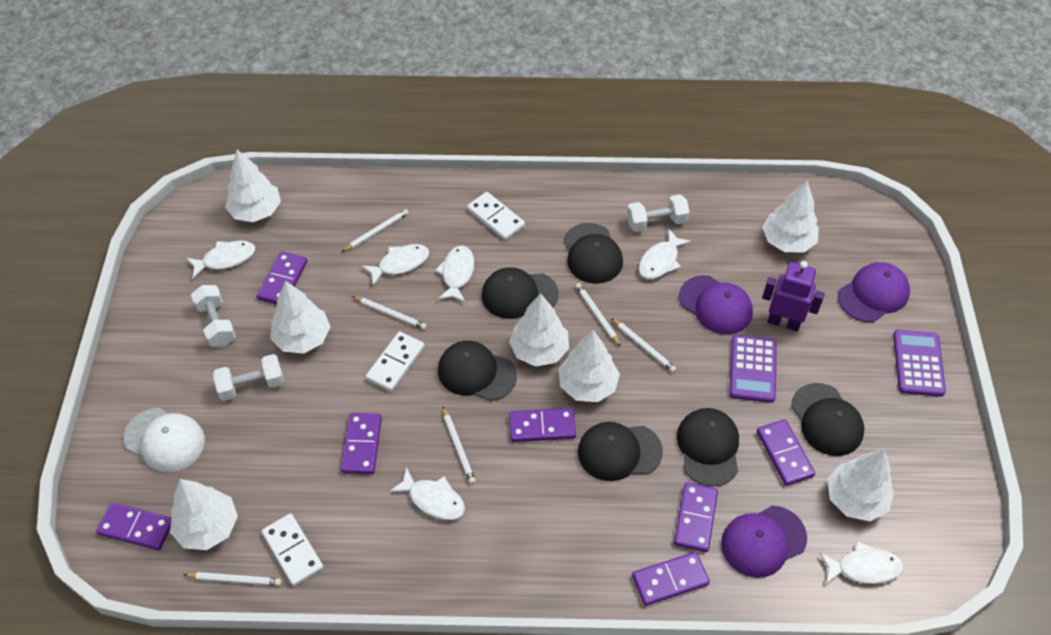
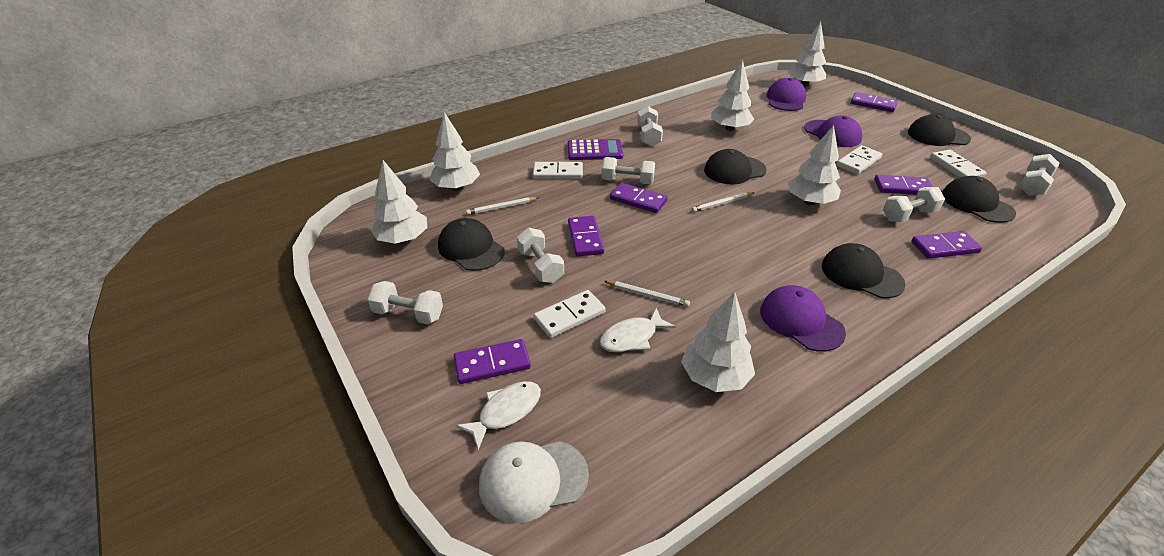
black cap: [438,341,517,401] [482,267,559,319] [564,223,623,284] [578,422,663,481] [677,408,739,487] [791,383,864,456] = 6 -> [438,218,505,271] [704,149,767,184] [822,243,906,298] [908,114,971,146] [942,176,1016,223] = 5
purple calculator: [729,334,777,403] [893,330,946,397] = 2 -> [568,139,623,160] = 1
purple domino: [96,502,171,550] [257,251,307,304] [341,413,382,474] [509,408,576,442] [632,552,710,606] [674,482,718,552] [757,419,815,486] = 7 -> [454,339,531,384] [568,216,604,257] [610,183,668,213] [851,92,898,112] [874,175,933,195] [911,231,982,259] = 6
purple robot: [762,261,825,331] = 1 -> none = 0
white domino: [261,513,324,586] [366,331,425,392] [467,192,525,240] = 3 -> [533,162,583,179] [534,290,606,338] [837,145,882,174] [930,149,987,178] = 4
white dumbbell: [191,285,236,347] [213,354,284,401] [627,194,690,232] = 3 -> [368,281,443,324] [517,227,564,283] [602,157,655,184] [637,106,663,146] [883,187,945,222] [1019,154,1060,196] = 6
white fish: [186,241,255,279] [362,244,429,286] [389,467,465,520] [435,245,474,303] [639,229,691,279] [819,541,903,584] = 6 -> [456,381,541,450] [600,308,676,352] = 2
white pencil: [183,572,282,586] [342,209,409,252] [352,296,427,330] [443,407,476,484] [575,283,621,347] [611,318,676,372] = 6 -> [466,197,539,215] [604,281,690,307] [691,192,755,212] = 3
white tree: [170,479,238,550] [225,150,281,222] [270,281,330,354] [509,293,569,367] [558,330,620,402] [762,181,819,252] [828,449,894,521] = 7 -> [370,160,427,244] [429,112,480,191] [681,292,755,392] [711,59,754,131] [787,21,826,87] [788,125,841,205] = 6

